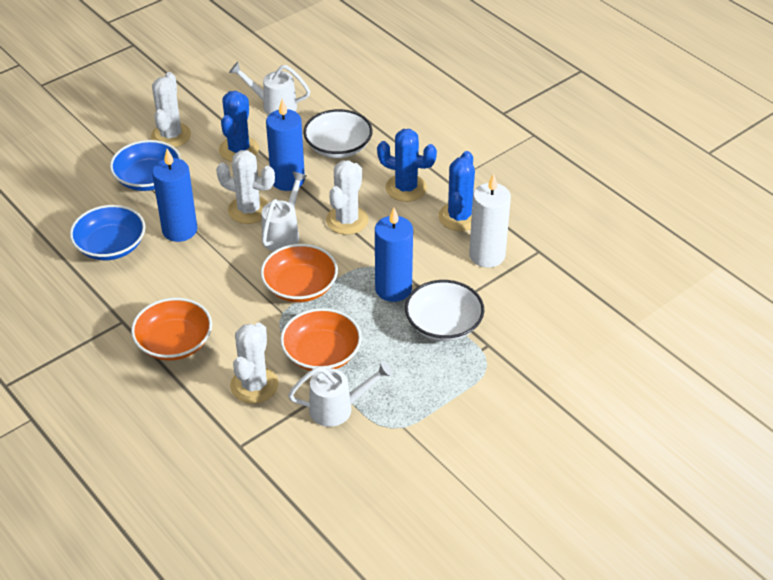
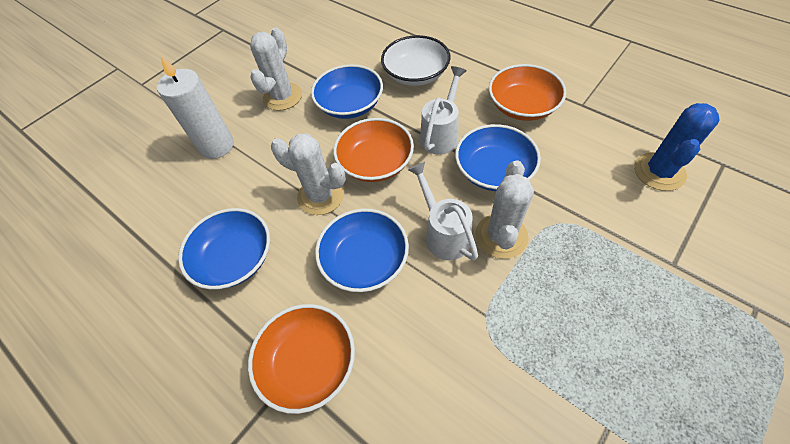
blue bowl: [70,205,145,260] [110,140,181,191] = 2 -> [178,208,270,290] [311,64,383,119] [315,209,409,292] [455,124,541,191] = 4
blue cactus: [219,91,259,162] [377,129,437,202] [438,151,475,231] = 3 -> [634,103,719,191] = 1
blue candle: [152,149,198,242] [266,99,305,191] [375,208,413,302] = 3 -> none = 0
white bowl: [303,109,373,158] [405,280,484,341] = 2 -> [381,35,451,86] = 1
white cactus: [151,72,191,147] [216,150,275,224] [230,323,279,404] [326,160,368,235] = 4 -> [250,27,302,111] [271,133,346,215] [475,160,534,259] = 3
white watering can: [229,62,310,115] [262,171,307,251] [288,361,393,427] = 3 -> [408,162,478,261] [420,66,467,155] = 2

